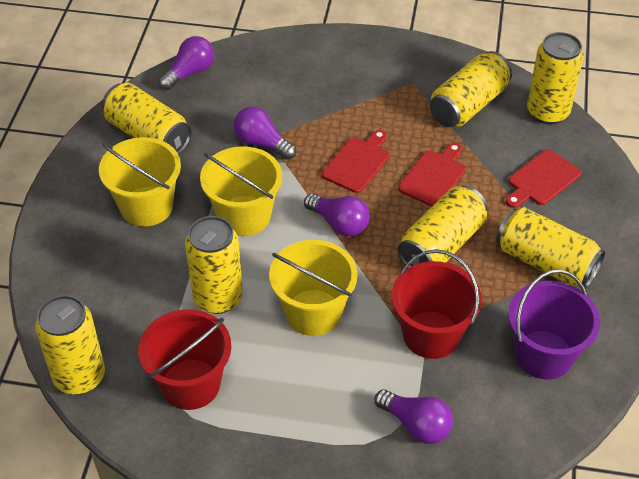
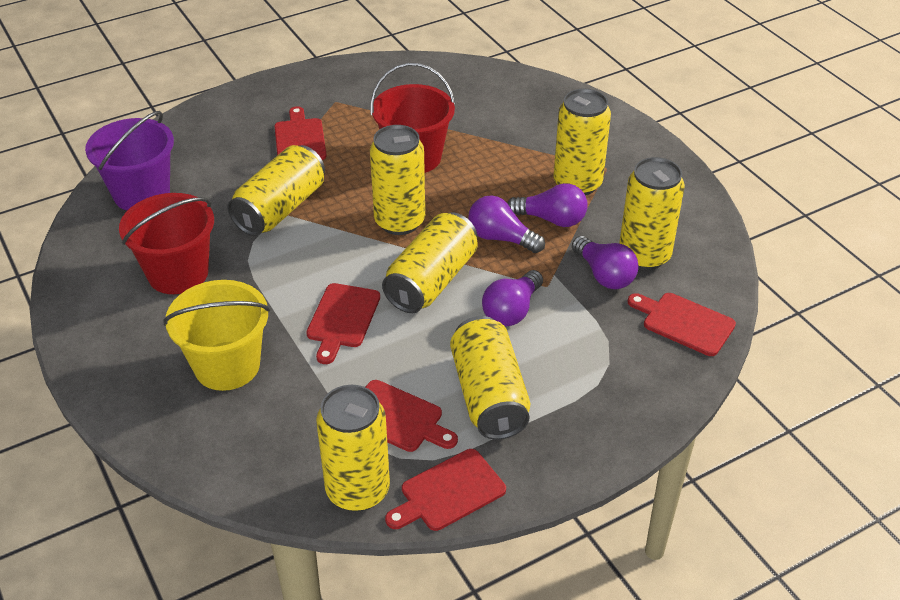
red cutting board: [322,130,389,193] [398,143,466,207] [506,150,581,208] = 3 -> [275,106,327,160] [306,283,380,364] [366,380,458,452] [385,449,506,531] [628,293,736,356] = 5
yellow bucket: [99,137,181,227] [200,146,282,236] [269,240,357,336] = 3 -> [163,280,270,391] = 1

